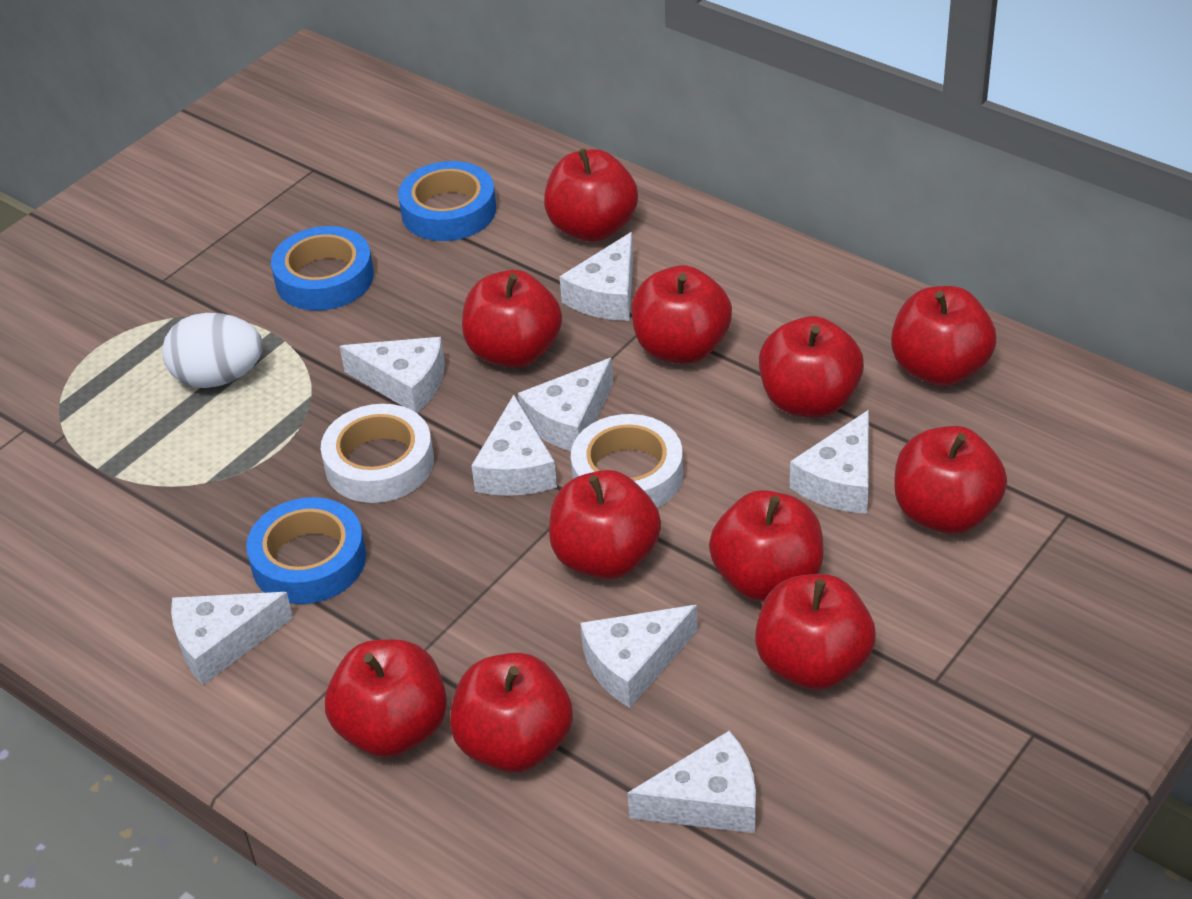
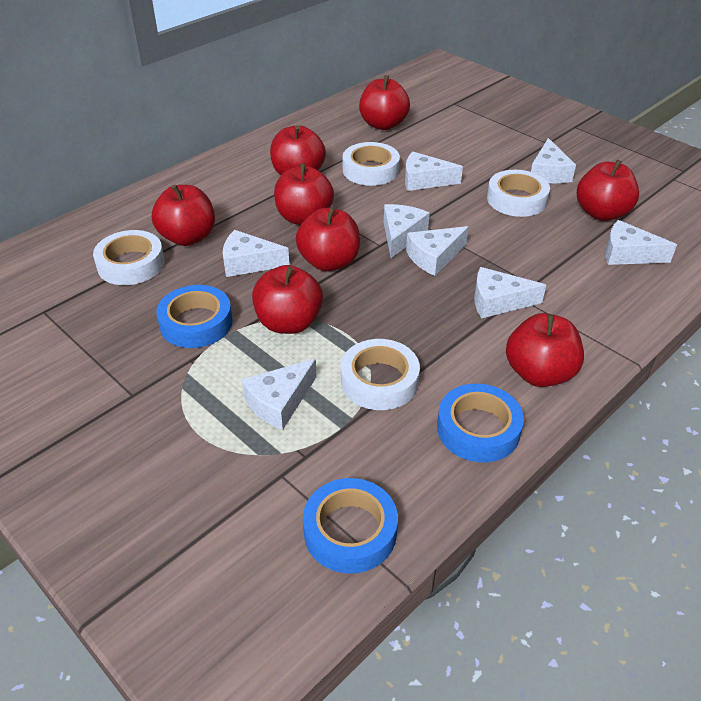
red apple: [325,639,447,758] [450,653,573,773] [462,270,562,368] [544,149,638,242] [549,470,661,579] [631,265,732,364] [709,490,823,601] [755,574,876,690] [759,316,864,418] [891,286,996,386] [894,426,1007,534] = 11 -> [152,185,215,246] [252,265,323,334] [270,125,326,175] [274,164,334,225] [296,207,360,271] [359,75,410,130] [506,313,584,387] [577,160,639,221] = 8
white egg: [162,313,263,388] = 1 -> none = 0
white tape: [321,404,434,503] [571,414,683,508] = 2 -> [93,230,165,285] [341,339,420,410] [343,142,400,186] [487,170,550,217] = 4

